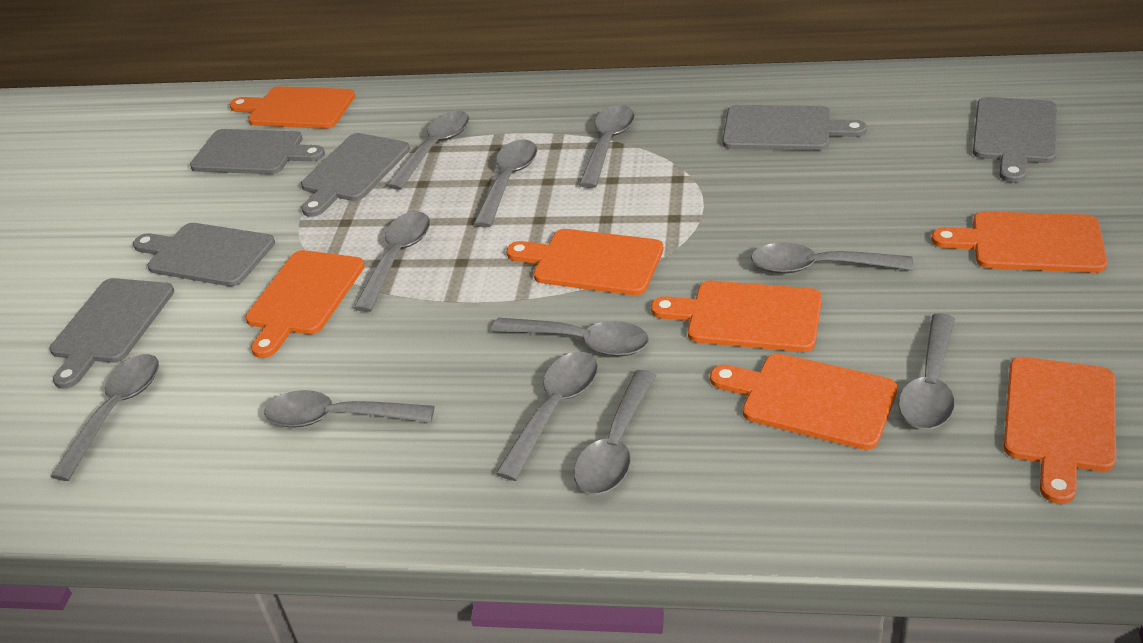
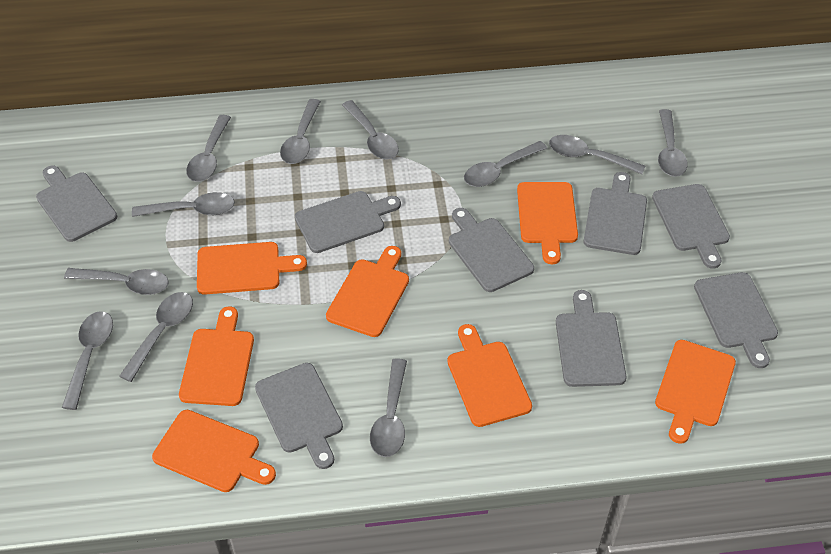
grey cutting board: [50,278,174,389] [133,223,275,286] [190,129,325,174] [301,133,410,217] [723,105,867,151] [973,97,1057,183] = 6 -> [36,166,117,242] [255,363,343,469] [295,191,401,253] [449,208,534,292] [556,290,626,387] [583,172,647,255] [652,184,730,269] [694,272,778,368] = 8

